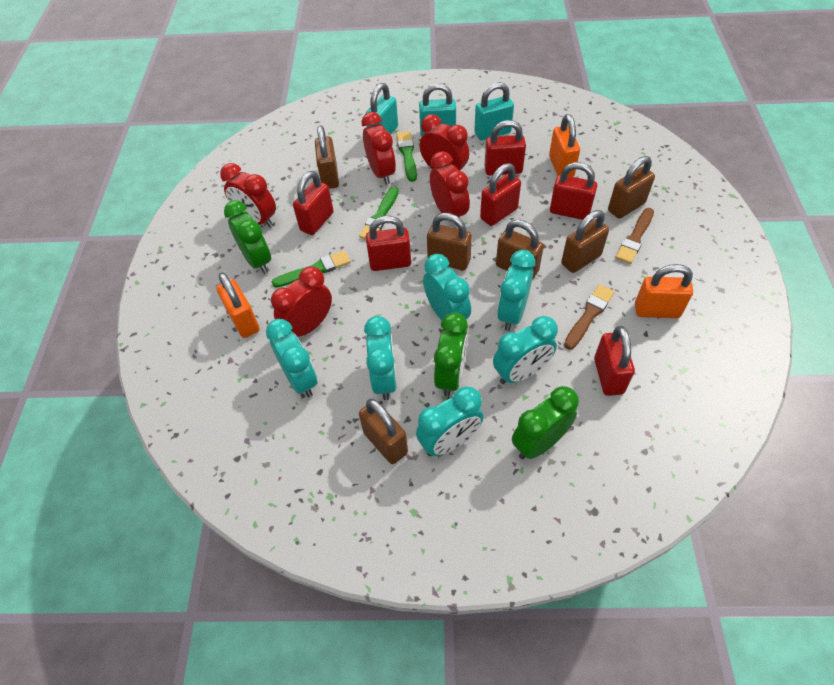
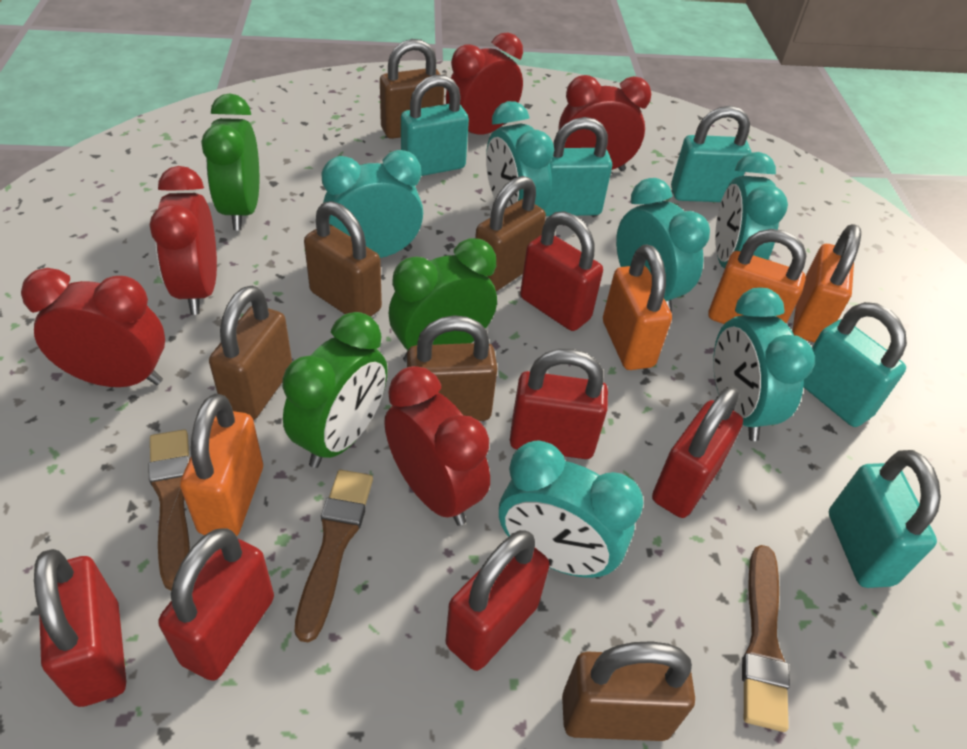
brown brush: [564,284,615,350] [615,208,654,264] = 2 -> [148,429,190,590] [295,470,373,642] [742,545,790,732] = 3
green brush: [272,250,351,287] [359,186,399,239] [397,131,417,182] = 3 -> none = 0
orange padlock: [216,273,260,338] [549,114,580,177] [635,264,693,318] = 3 -> [180,394,263,536] [603,245,672,370] [709,229,807,324] [793,224,861,343] = 4
turquoise padlock: [365,83,398,134] [419,83,456,137] [474,82,514,140] = 3 -> [401,75,469,176] [544,117,612,216] [671,106,751,202] [803,302,907,427] [829,450,941,588] = 5

